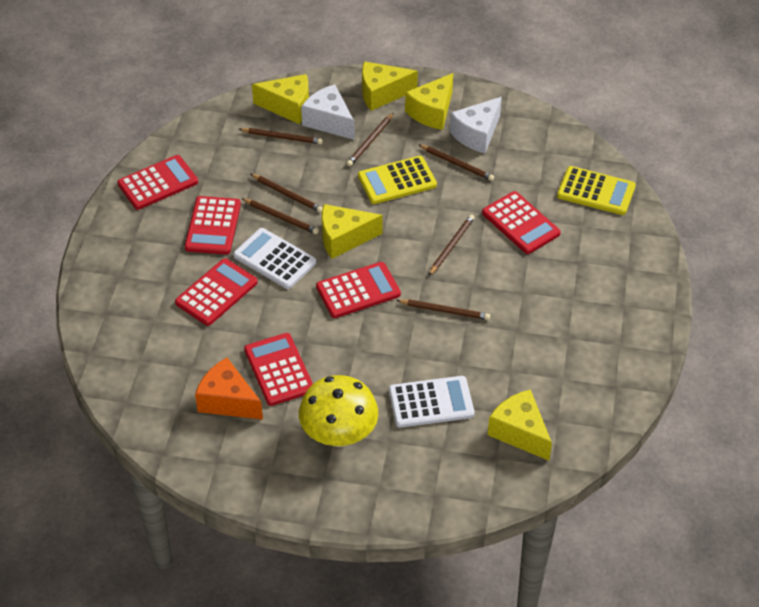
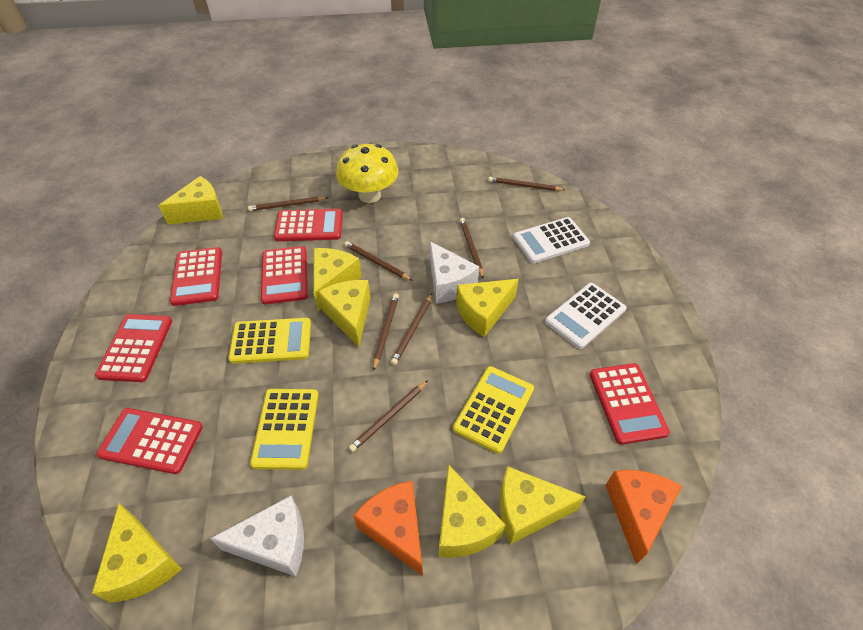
orange cheese: [195,358,263,420] = 1 -> [353,481,423,576] [605,470,682,564] = 2
yellow calculator: [358,156,437,204] [557,166,636,215] = 2 -> [228,318,311,364] [250,389,319,470] [453,366,534,454] = 3
yellow cheese: [252,74,309,124] [322,204,383,259] [362,61,418,111] [405,73,453,130] [488,389,552,461] = 5 -> [92,503,182,603] [158,176,223,224] [313,248,362,311] [318,280,371,347] [439,464,505,558] [456,279,519,337] [499,466,586,544] = 7

